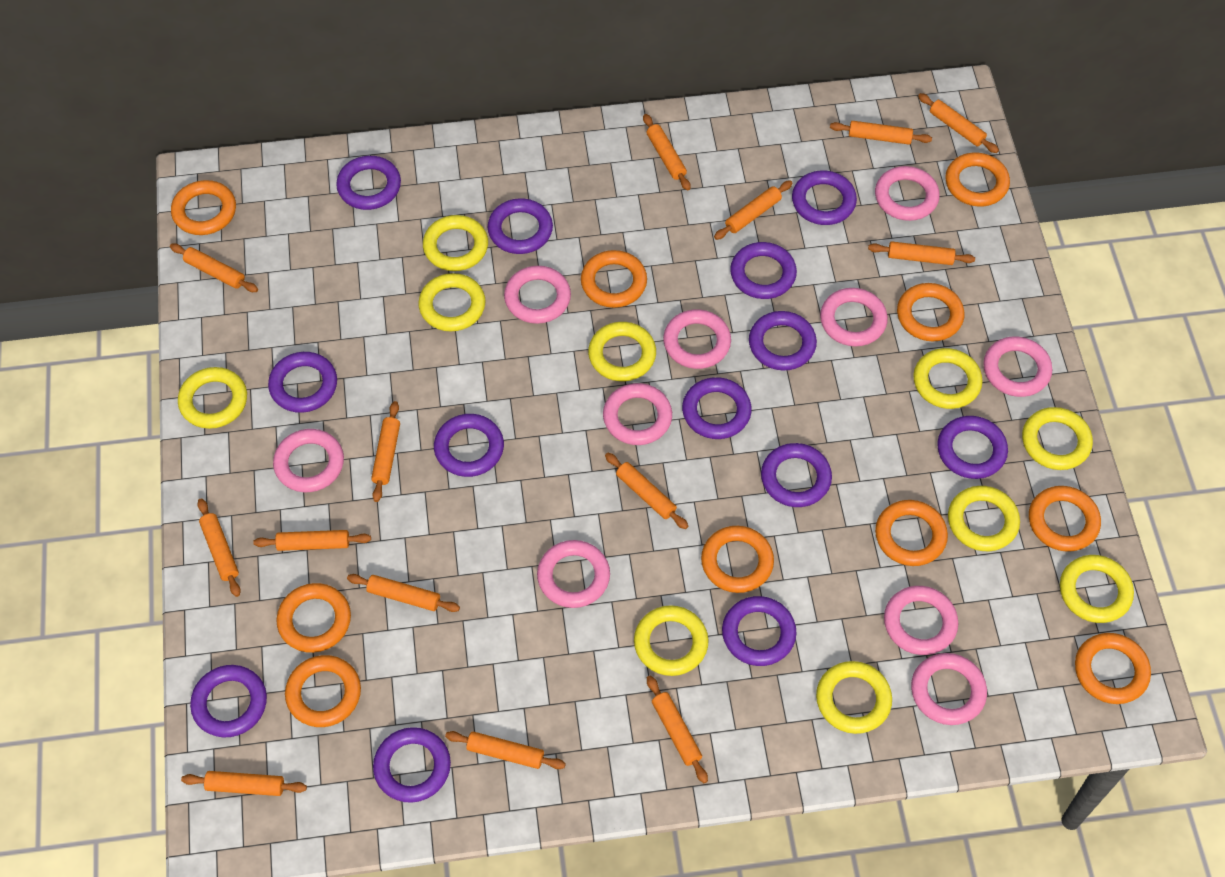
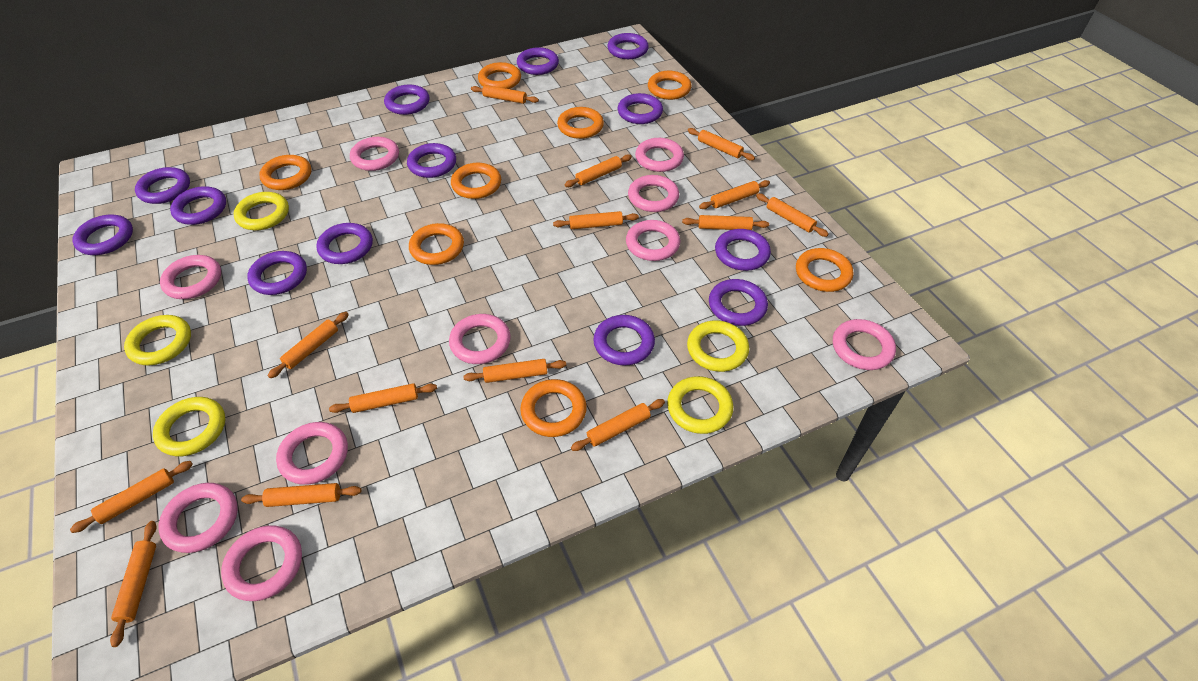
orange ring: [171,180,236,235] [277,583,351,653] [285,655,361,727] [581,250,647,308] [701,526,774,593] [875,500,948,566] [897,283,964,341] [945,152,1010,207] [1029,486,1101,552] [1075,633,1151,704] = 10 -> [259,155,311,190] [409,223,464,265] [451,163,501,199] [478,62,521,89] [520,379,587,437] [557,107,604,139] [648,71,692,100] [796,248,853,292] = 8
yellow ring: [178,367,247,429] [418,273,486,331] [423,215,488,271] [588,322,656,381] [634,605,709,676] [816,661,892,734] [913,348,983,409] [948,486,1020,551] [1022,407,1093,470] [1060,555,1134,623] = 10 -> [124,315,191,366] [153,397,225,456] [234,192,289,230] [667,376,733,434] [687,320,749,372] = 5

